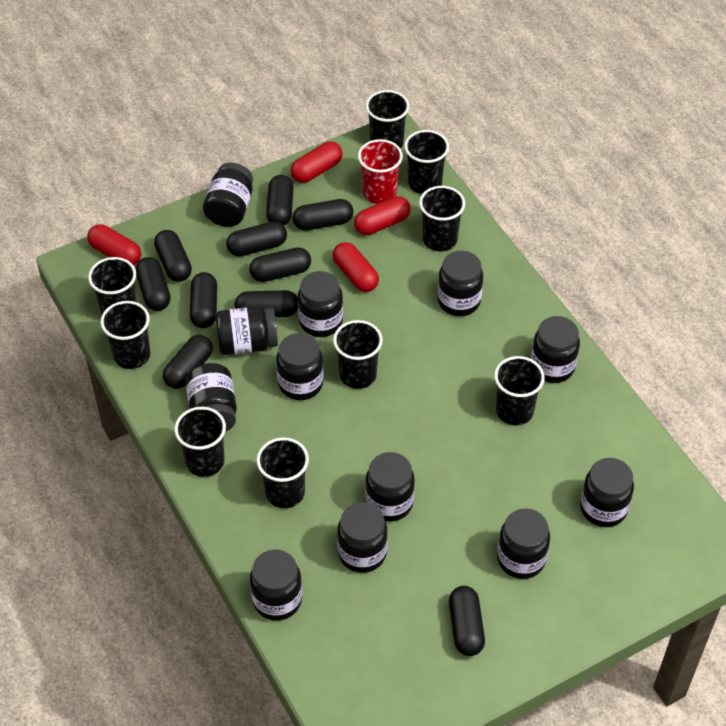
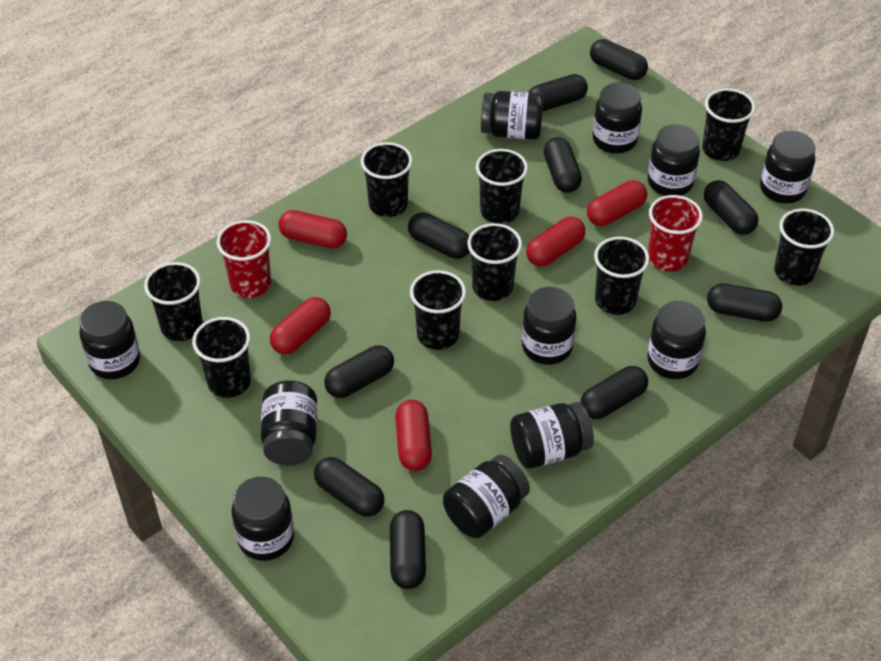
black jar: [186,363,237,432] [203,163,253,227] [215,306,278,355] [250,549,302,621] [276,333,323,400] [298,271,343,337] [337,502,388,573] [365,452,415,522] [438,251,483,316] [497,509,550,579] [531,316,580,383] [580,458,634,527] = 12 -> [79,301,140,379] [232,477,294,561] [261,380,317,465] [443,455,530,538] [481,91,543,140] [510,402,594,468] [522,287,576,365] [593,83,642,154] [647,301,706,379] [648,124,700,196] [760,131,815,203] = 11
red capsule: [87,224,141,265] [291,141,343,183] [333,242,379,292] [354,196,411,235] = 4 -> [270,297,331,355] [279,210,347,248] [395,400,432,471] [526,216,585,267] [587,180,647,226] = 5
red cup: [358,139,403,204] = 1 -> [217,220,271,298] [648,195,703,272] = 2

